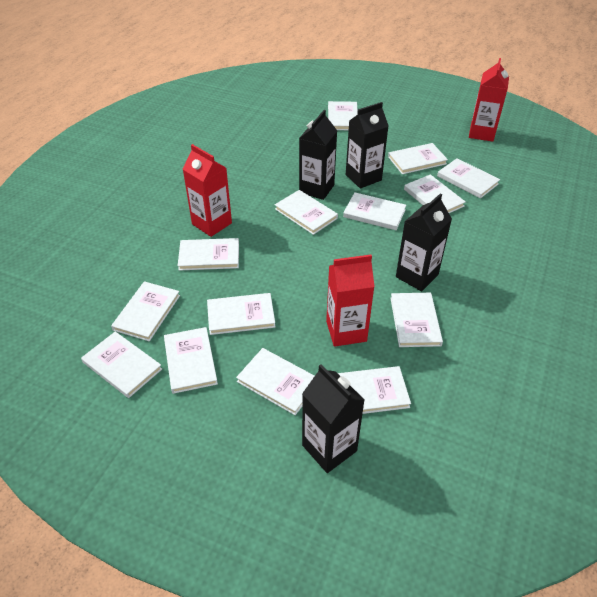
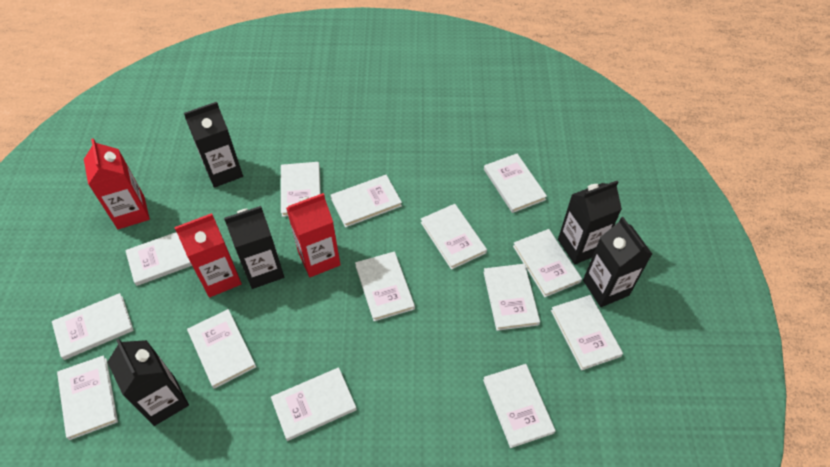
black carton: [299,110,337,200] [302,364,364,473] [346,102,388,188] [396,193,452,291] = 4 -> [107,339,189,426] [184,102,243,188] [224,206,284,289] [558,181,622,264] [583,217,652,307] = 5

